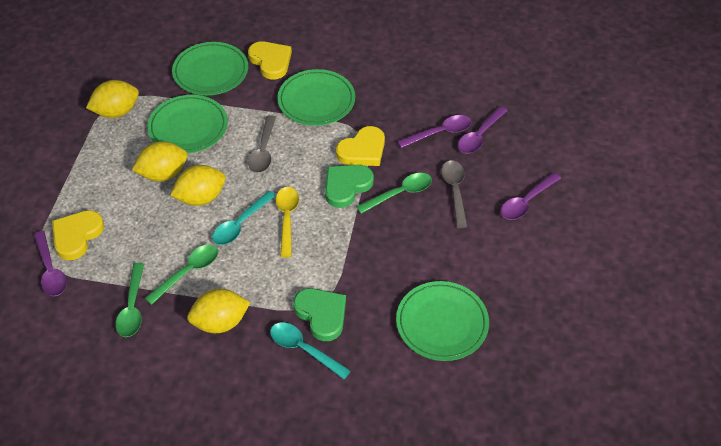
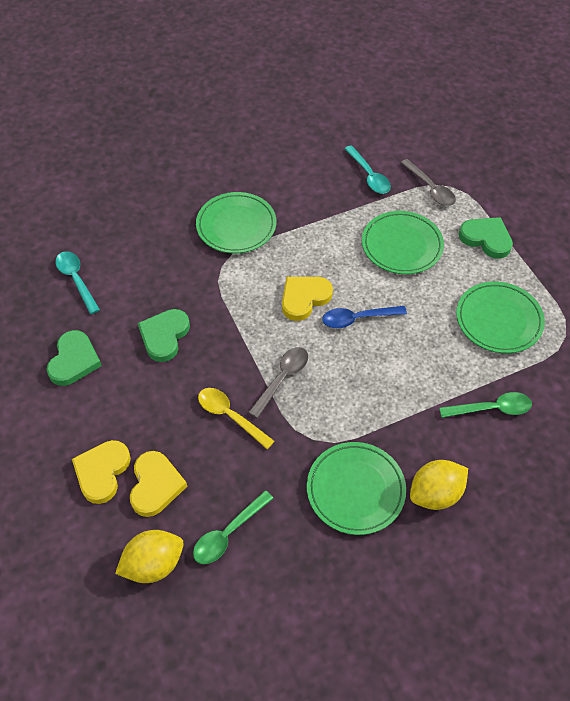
blue spoon: none = 0 -> [322,306,407,328] = 1
green heart: [293,288,346,341] [325,165,374,208] = 2 -> [47,330,102,386] [138,309,190,362] [459,217,513,259] = 3
green spoon: [115,263,144,337] [145,244,218,305] [356,173,432,214] = 3 -> [193,490,274,564] [439,392,532,418] = 2
purple spoon: [34,231,67,296] [397,115,472,148] [458,106,508,153] [501,173,561,220] = 4 -> none = 0
yellow lemon: [86,80,139,118] [132,141,188,181] [170,165,226,206] [187,289,250,333] = 4 -> [115,530,184,583] [410,460,468,510] = 2

